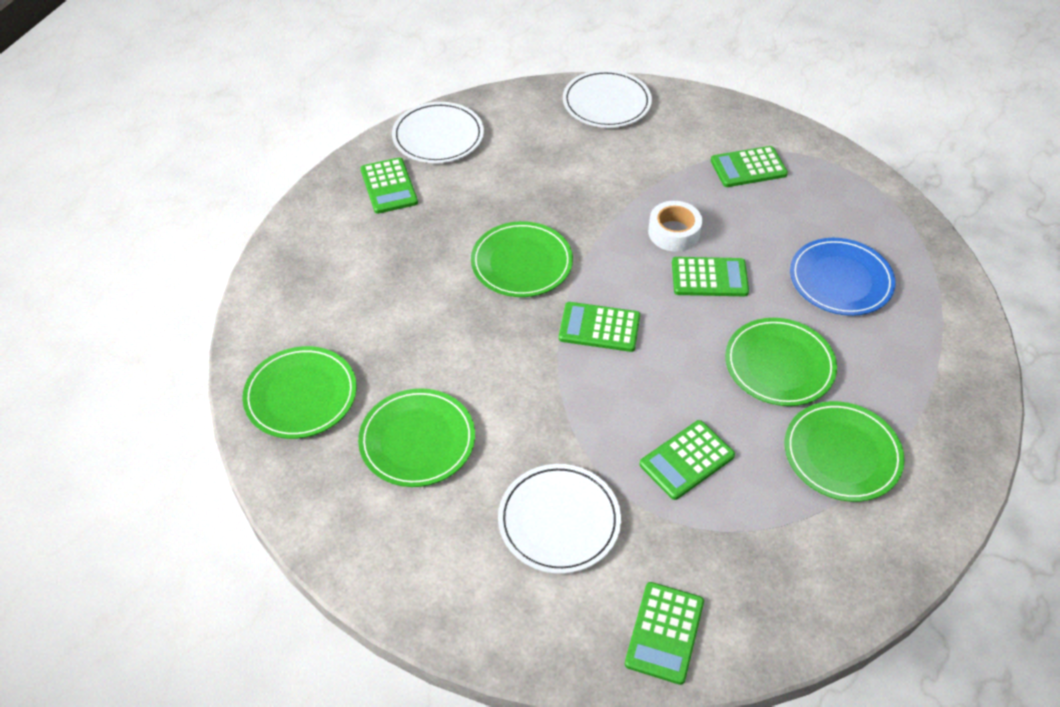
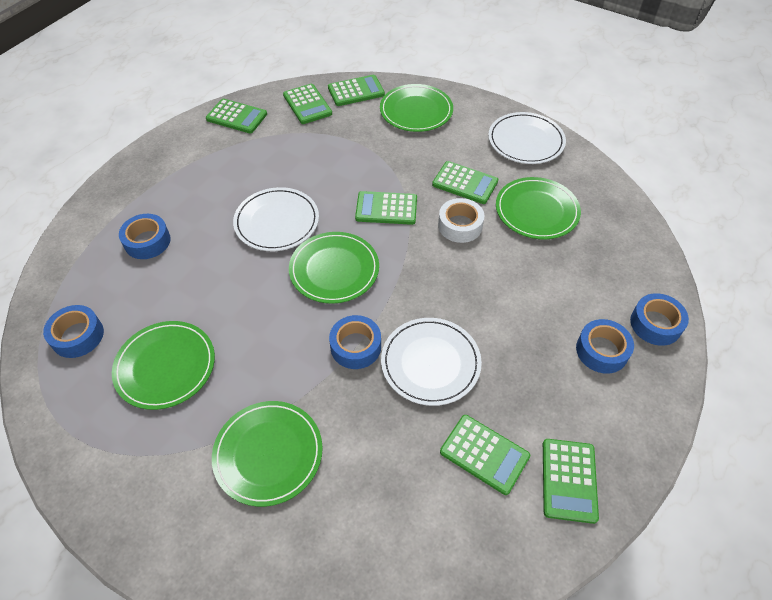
blue plate: [790,238,896,316] = 1 -> none = 0
blue tape: none = 0 -> [43,305,104,358] [119,214,171,259] [329,315,381,369] [576,319,634,374] [630,293,689,346] = 5
green calculator: [360,158,418,214] [559,302,640,352] [625,582,704,685] [640,420,735,500] [672,257,749,296] [711,146,788,187] = 6 -> [206,99,267,133] [283,84,332,124] [328,75,385,106] [355,191,417,225] [432,161,498,204] [440,415,530,495] [543,439,599,524] = 7

